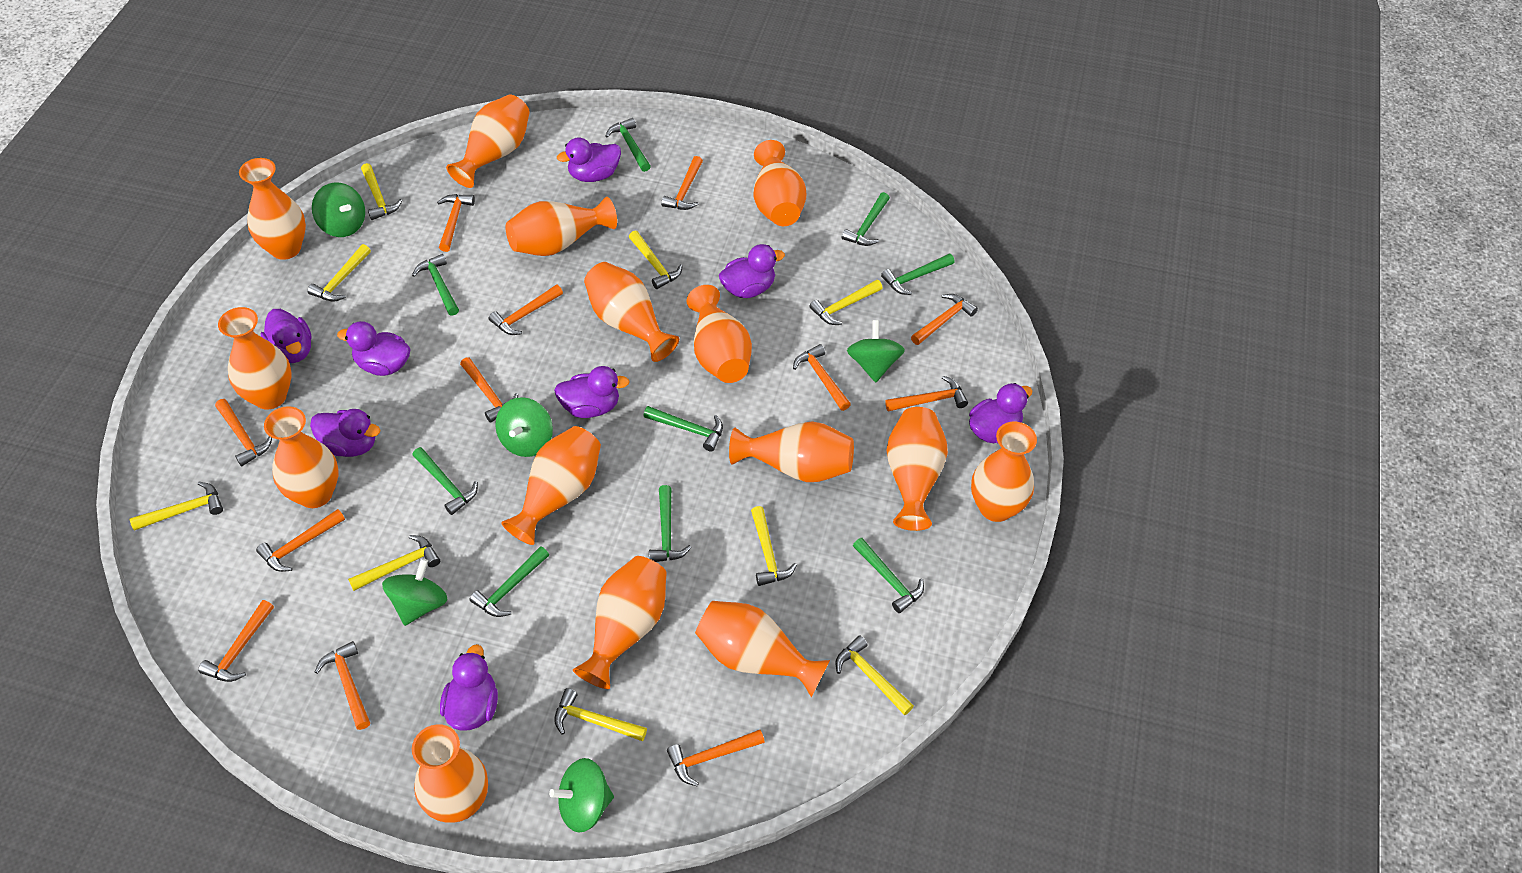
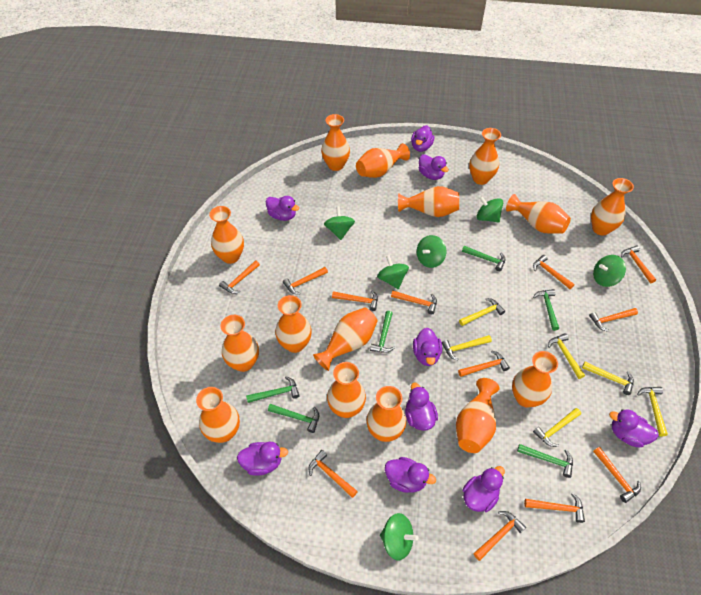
green hammer: [412,254,459,316] [412,447,478,515] [470,546,549,617] [606,118,651,172] [644,406,723,452] [649,485,691,562] [842,192,890,246] [853,538,924,613] [881,254,954,295] = 9 -> [246,376,300,403] [268,404,319,433] [370,311,395,353] [462,246,505,271] [517,444,573,478] [533,289,559,331] = 6
green spinning top: [312,183,365,237] [382,558,448,626] [495,397,553,457] [549,758,614,833] [847,320,905,382] = 5 -> [324,206,355,240] [377,255,409,289] [380,513,418,560] [417,235,446,268] [476,196,503,223] [593,255,626,287] = 6
purple duck: [261,309,312,363] [310,409,380,457] [337,321,411,376] [440,644,498,731] [554,366,630,418] [557,138,621,182] [719,244,785,298] [969,383,1033,444] = 8 -> [237,442,288,476] [266,196,299,221] [385,457,436,493] [405,383,438,431] [411,125,434,152] [413,328,442,366] [419,154,449,180] [462,466,505,512] [609,409,659,448] = 9
yellow hammer: [130,482,223,531] [307,244,371,302] [348,535,440,591] [361,163,402,220] [554,688,647,741] [629,231,683,289] [751,506,797,586] [810,280,882,325] [835,636,914,715] = 9 -> [442,335,492,360] [459,298,505,326] [533,408,581,447] [548,333,585,379] [582,362,634,395] [637,387,668,436] = 6

